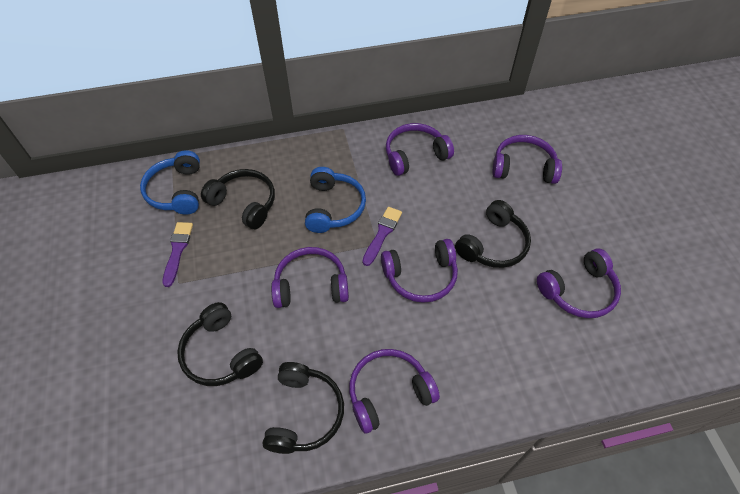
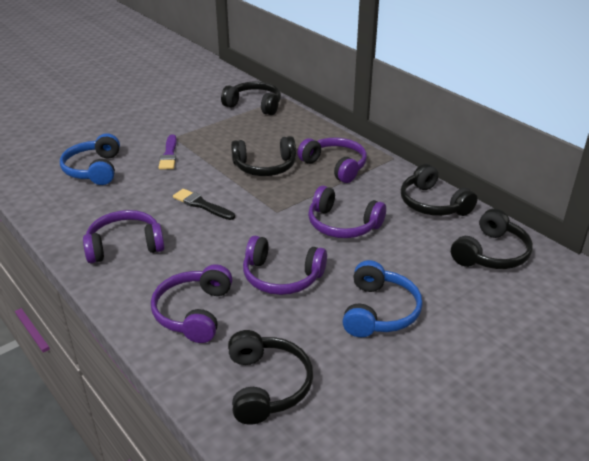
black brush: none = 0 -> [173,189,235,220] = 1
black headphones: [177,302,263,386] [201,169,275,229] [262,362,344,454] [455,200,531,268] = 4 -> [221,82,281,115] [228,330,313,425] [231,136,296,176] [401,164,478,216] [451,208,533,269] = 5
purple brush: [163,222,193,287] [362,207,402,266] = 2 -> [159,134,177,170] = 1
purple headphones: [271,247,349,308] [349,349,440,433] [381,239,458,303] [386,123,454,176] [492,135,562,184] [537,249,621,318] = 6 -> [83,210,165,263] [151,264,233,343] [243,236,327,295] [297,137,367,183] [308,186,386,238] = 5

